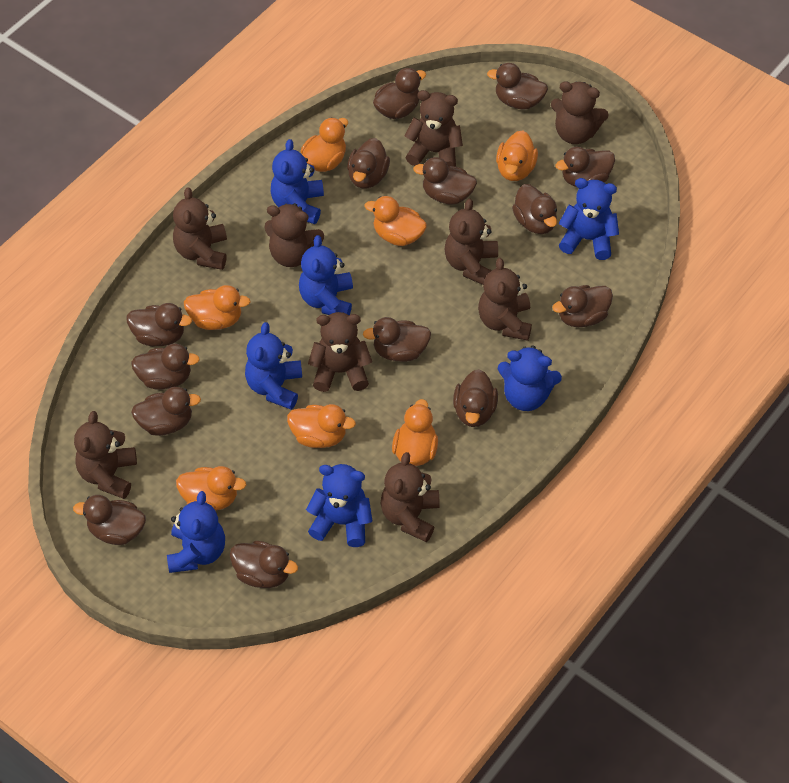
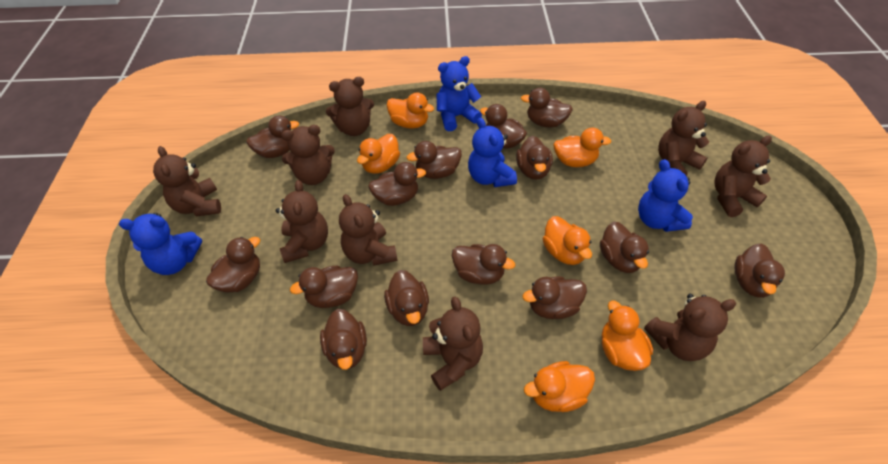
blue teddy bear: [167,491,225,573] [245,322,302,410] [271,139,324,224] [299,235,353,315] [306,464,372,547] [498,345,562,411] [558,178,619,260] = 7 -> [119,213,202,275] [437,56,482,131] [468,117,517,187] [638,159,693,232] = 4
orange duck: [176,466,246,511] [184,285,250,330] [287,404,356,448] [301,117,348,172] [365,196,427,246] [392,399,438,466] [496,130,538,181] = 7 -> [357,134,400,174] [387,92,434,129] [524,361,595,412] [542,216,592,265] [553,128,611,167] [602,301,653,371] = 6

